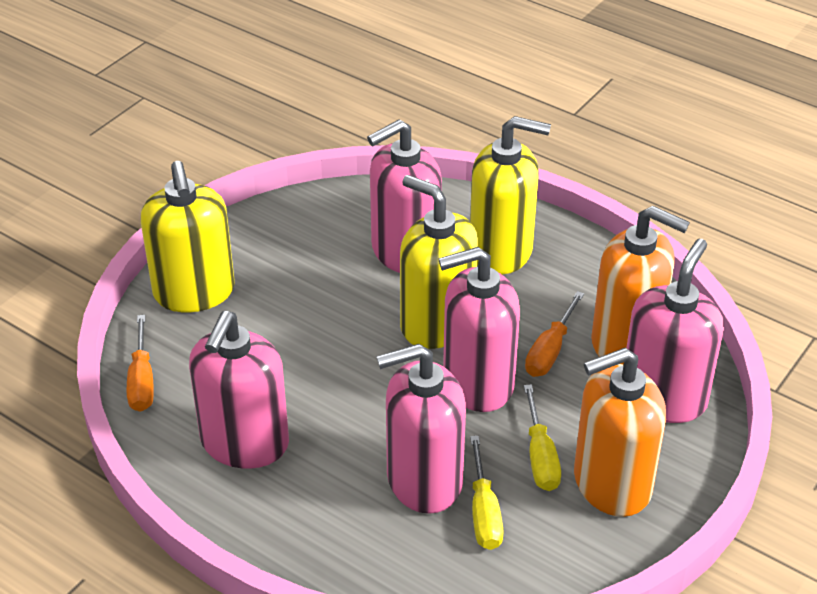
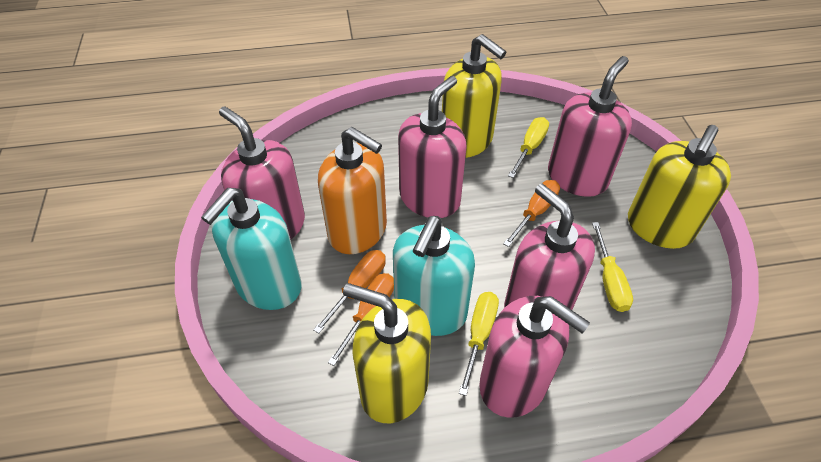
orange screwdriver: [127,315,154,412] [525,291,584,377] = 2 -> [313,250,386,334] [328,273,394,366] [503,180,560,247] = 3
orange soap dispenser: [574,348,666,517] [591,206,690,364] = 2 -> [318,127,387,254] = 1
turquoise soap dispenser: none = 0 -> [201,188,302,310] [393,216,475,336] = 2
yellow screwdriver: [470,436,504,550] [524,384,561,491] = 2 -> [459,292,499,396] [508,117,549,178] [592,222,633,312] = 3

